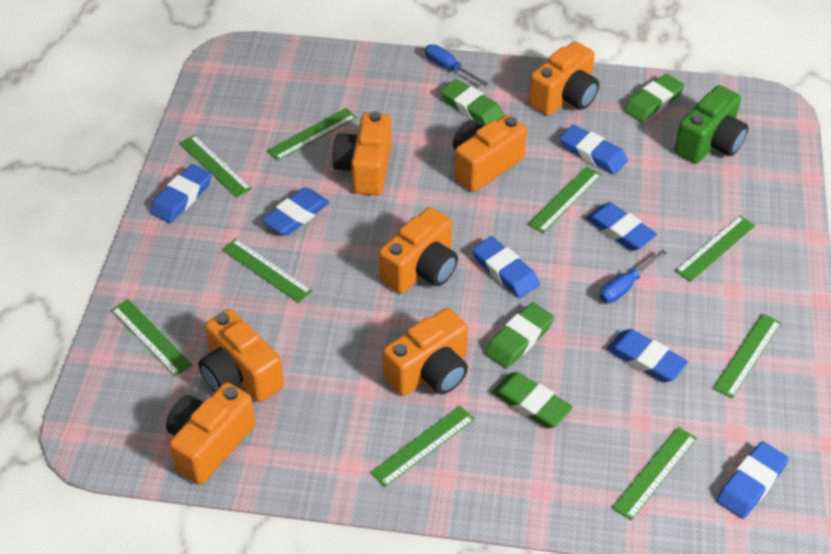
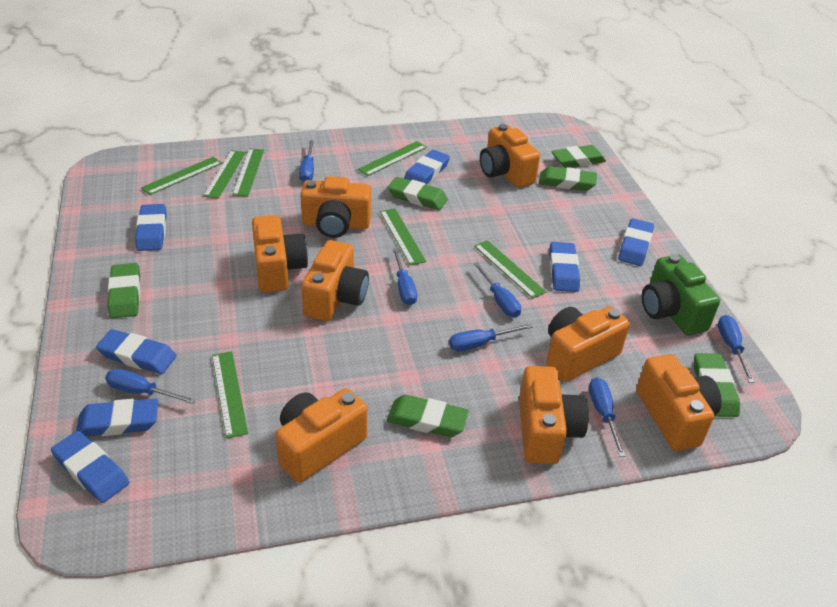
blue screwdriver: [425,44,489,86] [599,249,667,303] = 2 -> [105,369,196,404] [299,140,314,182] [392,248,417,305] [449,323,533,351] [473,262,521,318] [589,377,626,457] [718,315,754,383] = 7
green eraser: [440,79,504,125] [485,302,554,369] [492,372,573,428] [624,74,685,122] = 4 -> [108,263,140,318] [387,177,448,210] [387,395,469,437] [539,166,597,191] [551,145,606,168] [694,353,740,417] = 6
green ruler: [111,299,192,377] [179,135,252,197] [222,238,312,303] [267,108,357,161] [370,406,475,487] [528,166,602,233] [612,427,697,520] [675,215,755,282] [713,314,781,398] = 9 -> [141,157,222,195] [203,150,246,199] [212,351,248,438] [232,148,264,197] [358,141,427,176] [380,208,426,265] [474,240,546,299] = 7
orange camera: [166,382,256,485] [198,309,284,402] [332,111,392,195] [379,207,458,294] [383,308,468,396] [453,115,527,192] [528,41,599,115] = 7 -> [252,215,308,293] [275,388,367,482] [300,176,371,238] [301,240,369,321] [480,124,540,188] [519,366,589,464] [546,306,630,382] [636,354,722,451] = 8

